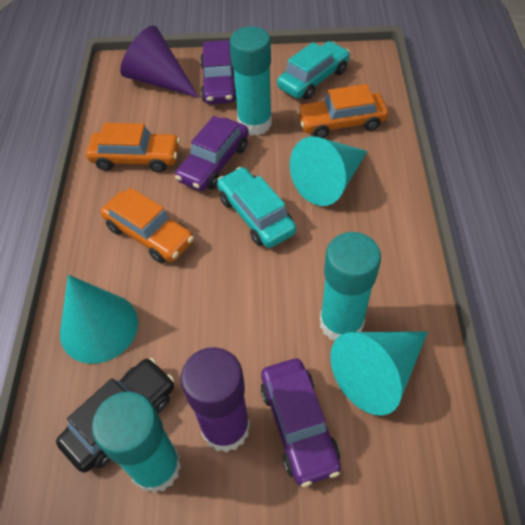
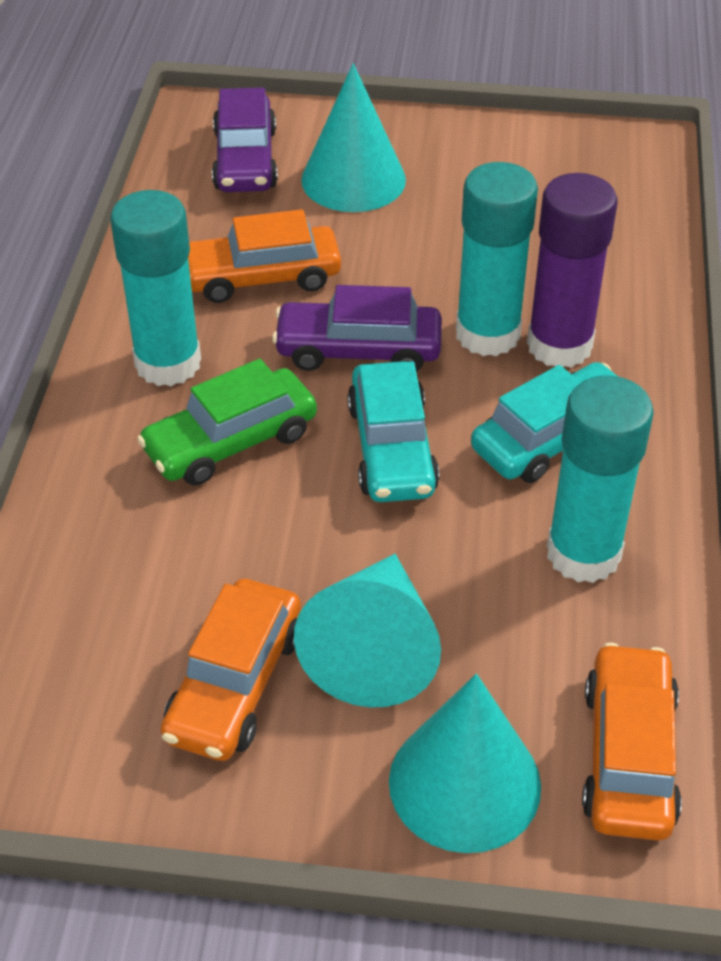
black car: [56,358,174,473] = 1 -> none = 0
green car: none = 0 -> [137,359,317,486] = 1
purple car: [175,116,249,191] [200,40,236,104] [260,358,341,487] = 3 -> [212,88,278,192] [272,285,442,372] = 2
purple cone: [120,26,199,98] = 1 -> none = 0

